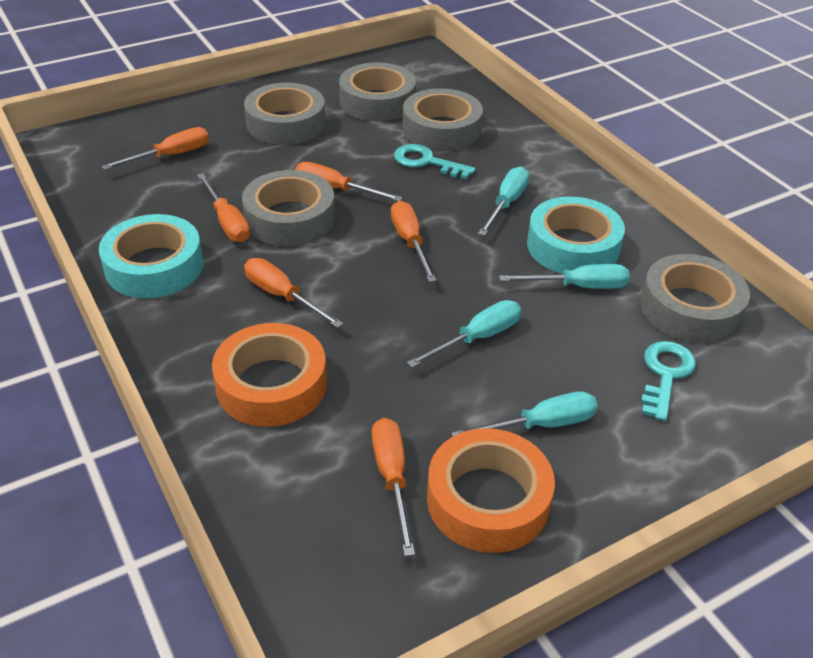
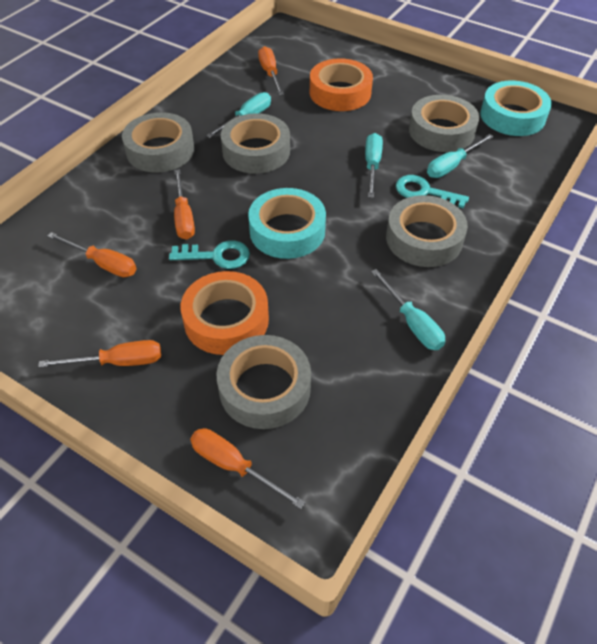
orange screwdriver: [101,127,209,170] [197,173,250,243] [244,258,343,328] [295,162,402,201] [372,418,415,556] [391,201,437,282] = 6 -> [38,340,161,368] [47,232,137,277] [174,169,195,240] [190,428,306,509] [258,46,284,95] = 5

